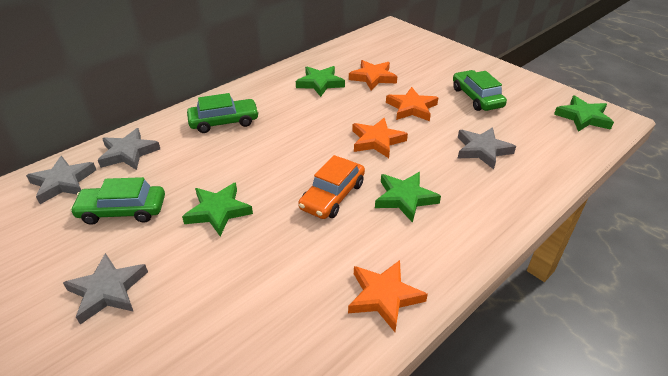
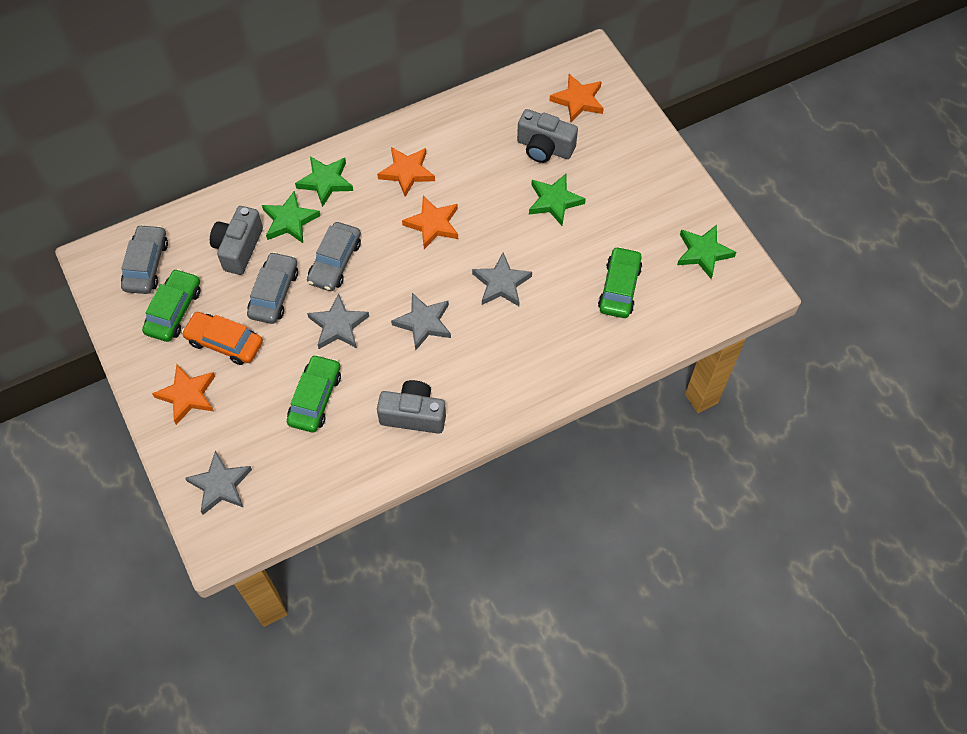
grey camera: none = 0 -> [210,206,263,275] [377,380,446,434] [517,109,578,163] = 3
grey car: none = 0 -> [121,224,168,294] [247,252,298,324] [307,222,361,291] = 3

